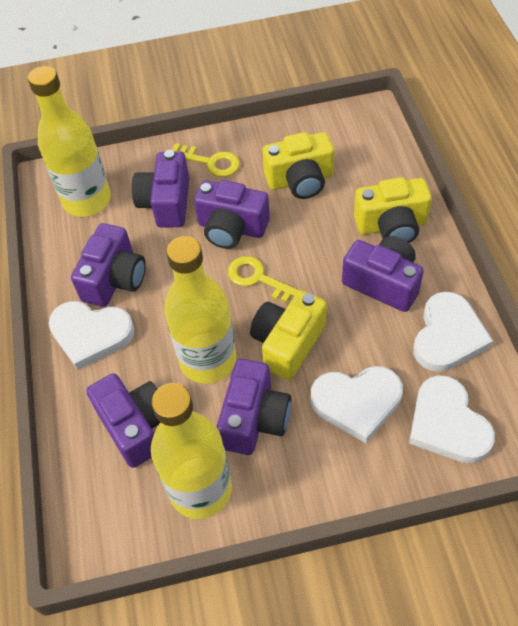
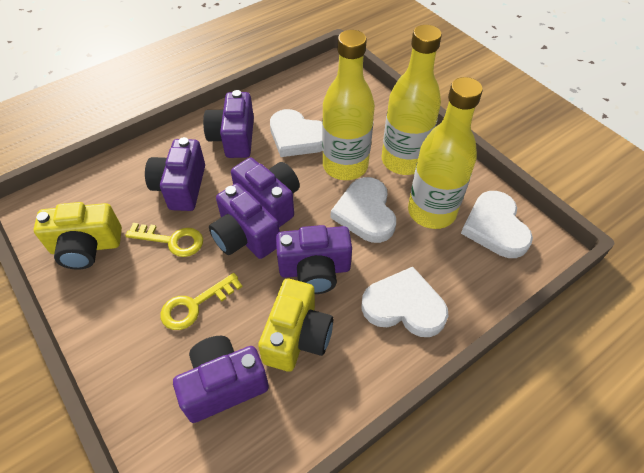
yellow camera: [250,290,327,380] [262,132,334,199] [354,177,432,243] = 3 -> [34,202,122,270] [258,279,333,372] = 2

